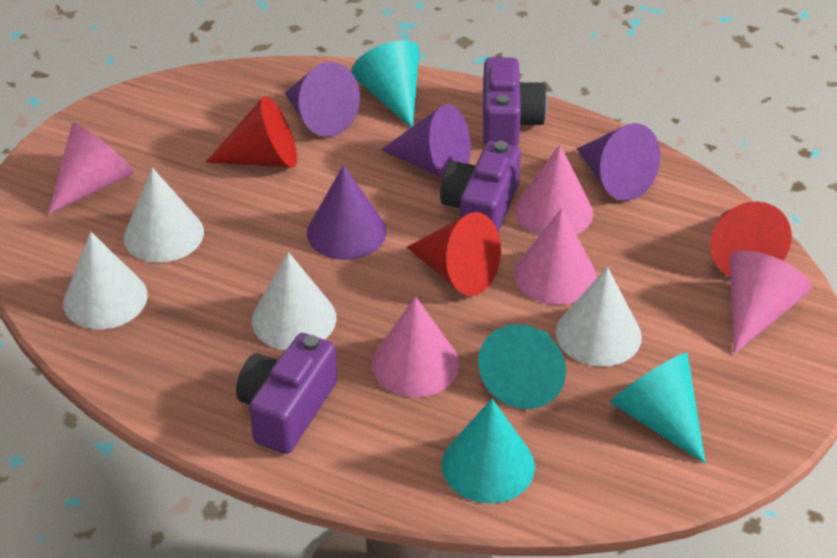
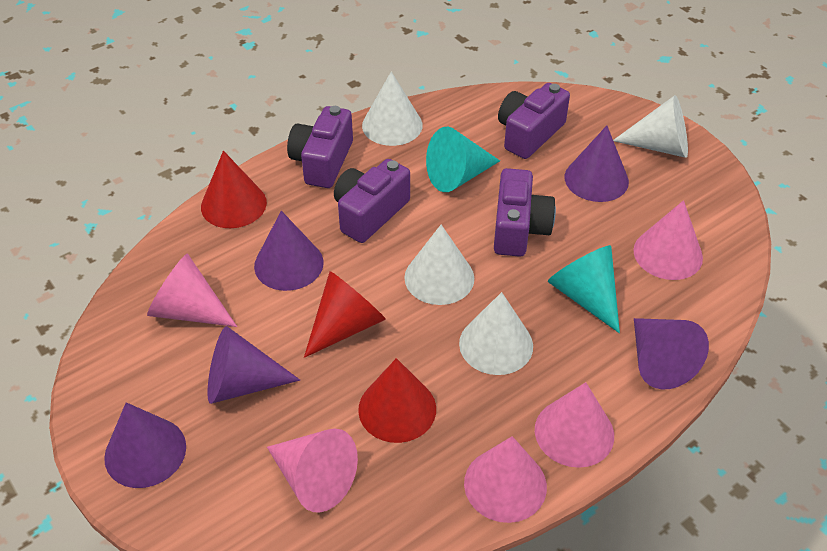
purple camera: [236,333,337,454] [440,141,521,232] [483,57,547,146] = 3 -> [287,106,353,188] [334,159,410,243] [494,168,556,257] [498,83,570,159] = 4
purple cone: [285,62,360,137] [307,165,387,260] [381,104,471,178] [577,123,660,201] = 4 -> [104,402,186,488] [208,326,300,404] [254,211,324,291] [565,125,629,202] [634,318,709,390] = 5
turquoise cone: [351,40,419,128] [442,399,535,504] [478,324,566,409] [610,353,706,464] = 4 -> [426,127,500,192] [548,245,620,333] = 2

